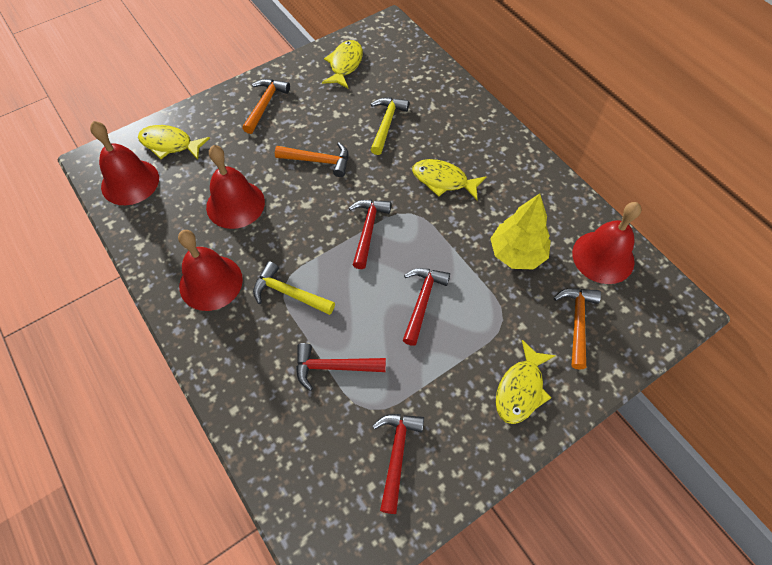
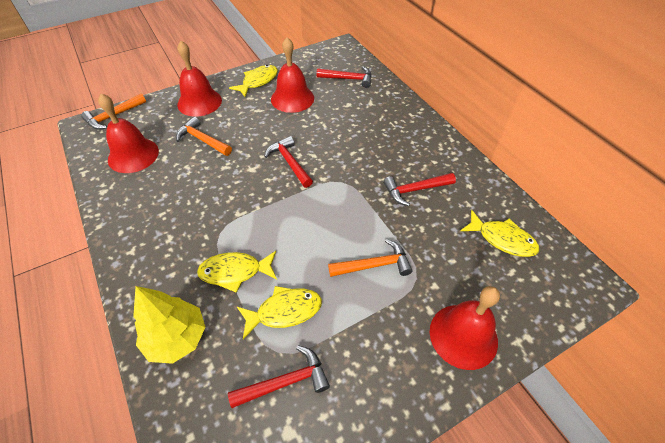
yellow hammer: [253,261,335,315] [370,98,409,155] = 2 -> none = 0

